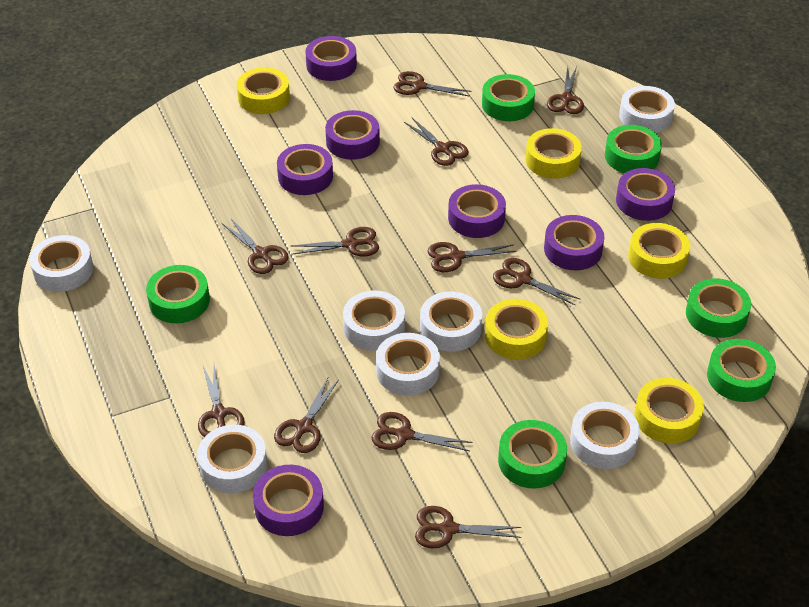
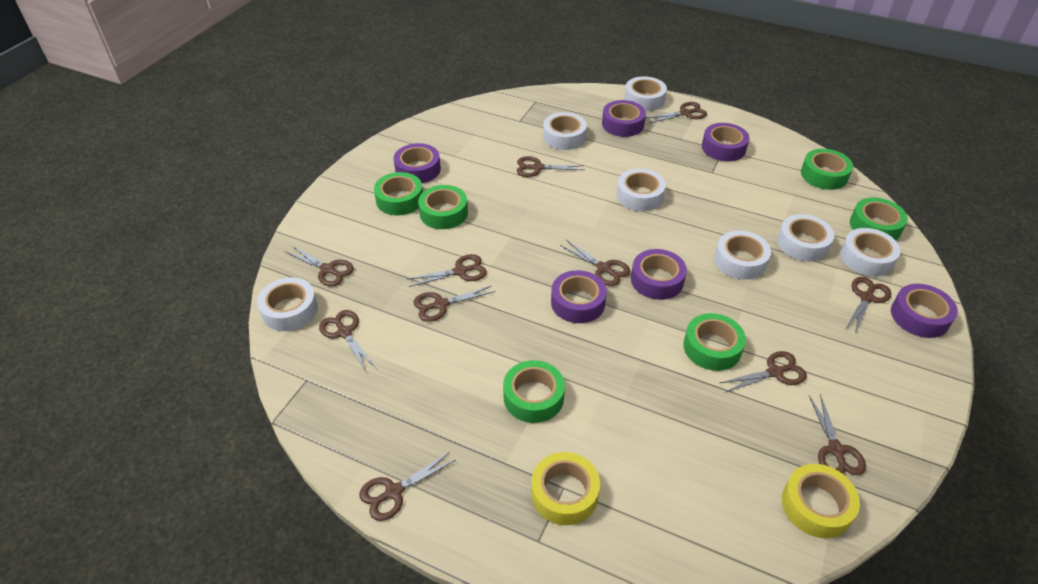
purple tape: [253,465,324,536] [277,144,333,195] [305,36,357,81] [325,110,380,160] [448,184,506,238] [544,215,605,270] [616,168,675,221] = 7 -> [394,143,441,183] [551,270,607,323] [602,100,646,137] [631,249,687,300] [702,123,749,161] [891,284,958,338] = 6
yellow tape: [237,67,290,114] [485,299,548,359] [525,128,582,179] [628,223,690,279] [634,378,704,444] = 5 -> [531,452,600,525] [782,464,860,538] = 2

